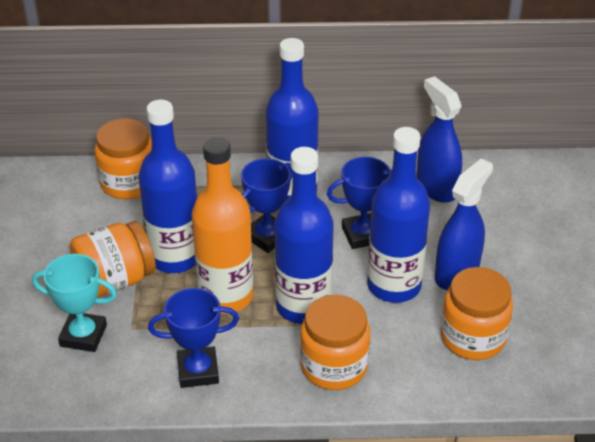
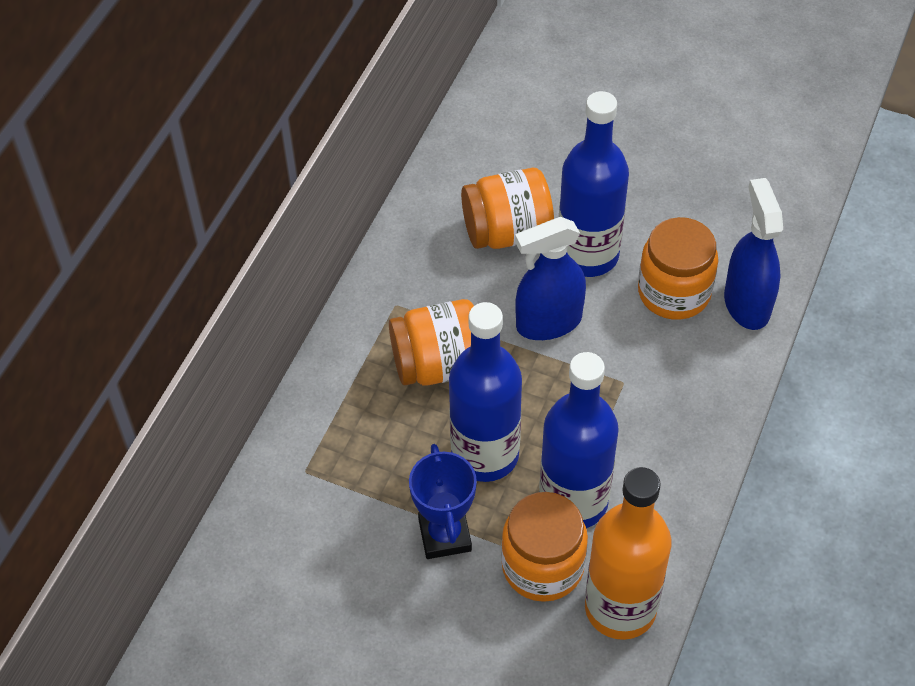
blue bottle: [138,100,197,273] [266,38,319,200] [274,147,334,324] [367,127,430,303] = 4 -> [449,302,522,482] [539,352,619,528] [559,91,629,277] = 3
blue trophy: [148,288,239,388] [241,158,293,253] [327,157,392,249] = 3 -> [409,444,477,559] = 1
turquoise trophy: [32,254,117,352] = 1 -> none = 0

